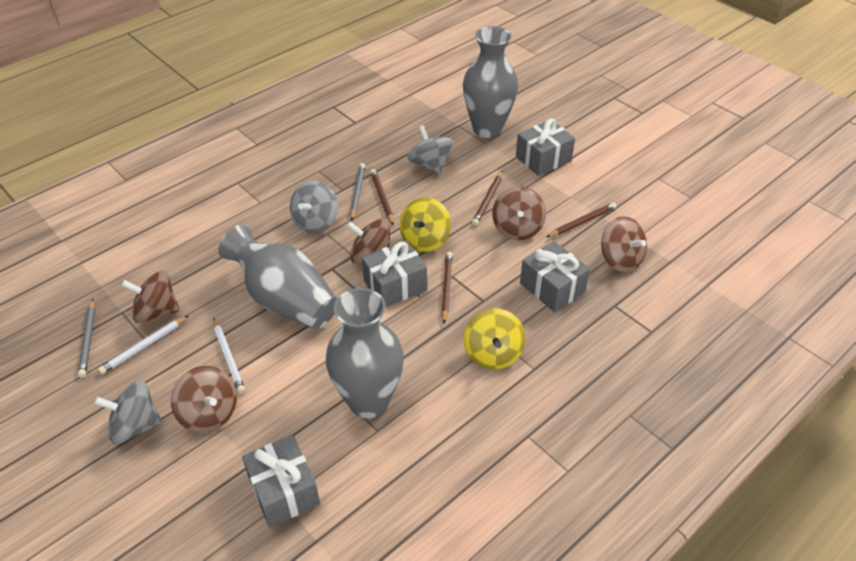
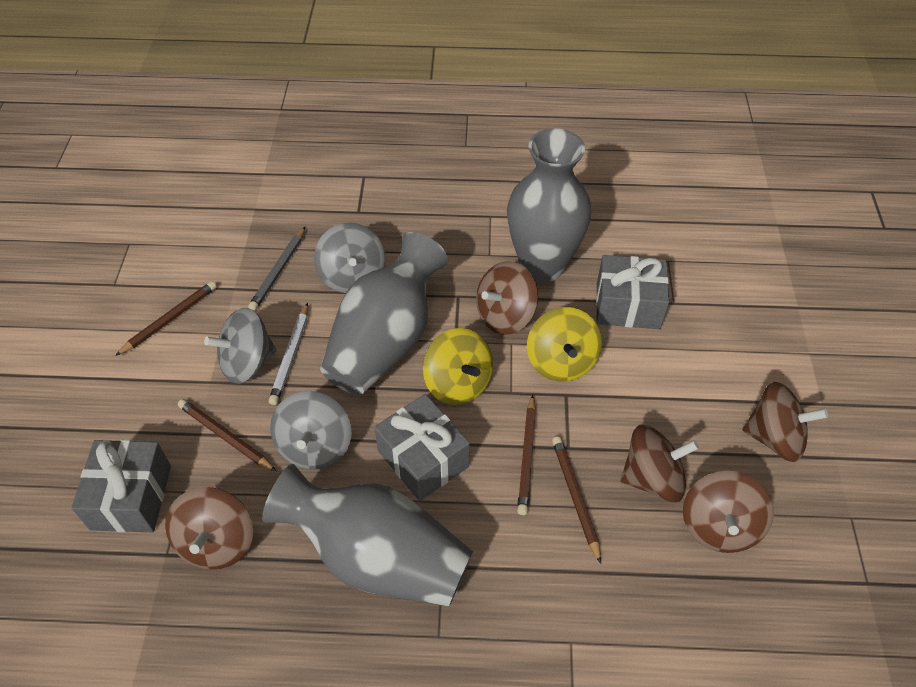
grey gift: [242,435,320,527] [362,240,427,307] [516,119,575,176] [520,241,590,312] = 4 -> [72,440,171,532] [374,394,470,501] [596,255,669,329] = 3
grey pencil: [78,299,95,378] [350,163,365,220] = 2 -> [248,227,305,311] = 1
white pencil: [98,315,189,374] [213,319,245,394] = 2 -> [269,303,308,405] = 1

